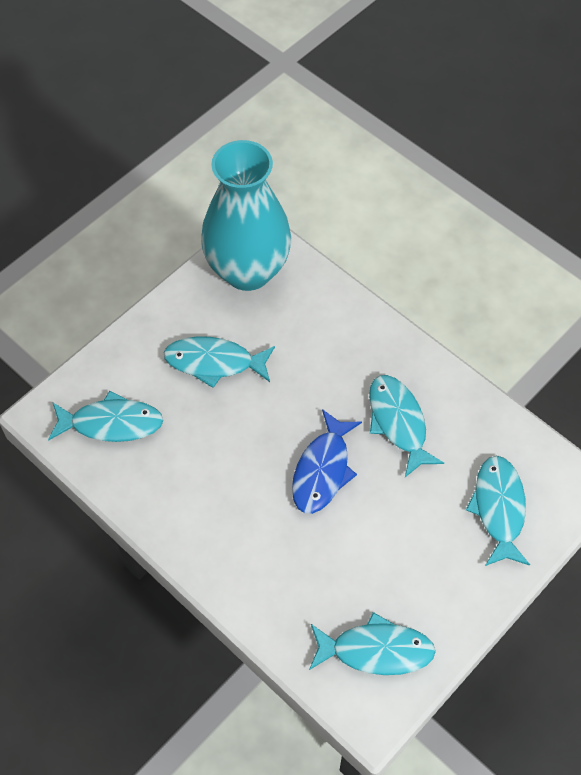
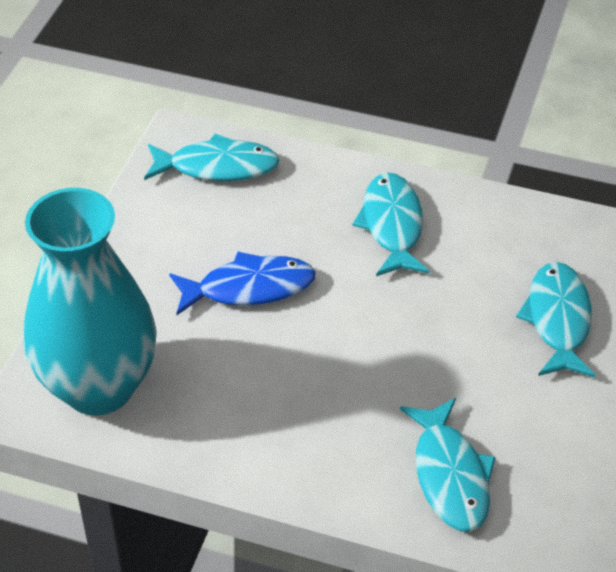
turquoise fish: [48,391,163,442] [164,336,275,388] [309,612,436,675] [369,375,444,477] [466,456,530,566] = 5 -> [144,134,280,181] [352,172,429,276] [400,398,496,532] [516,262,596,377] = 4

